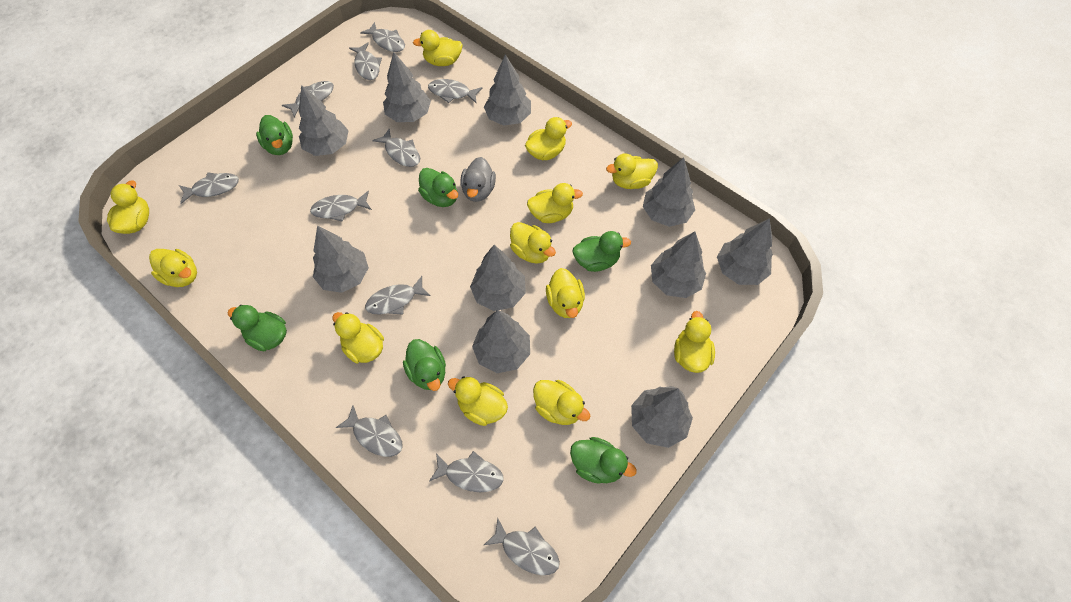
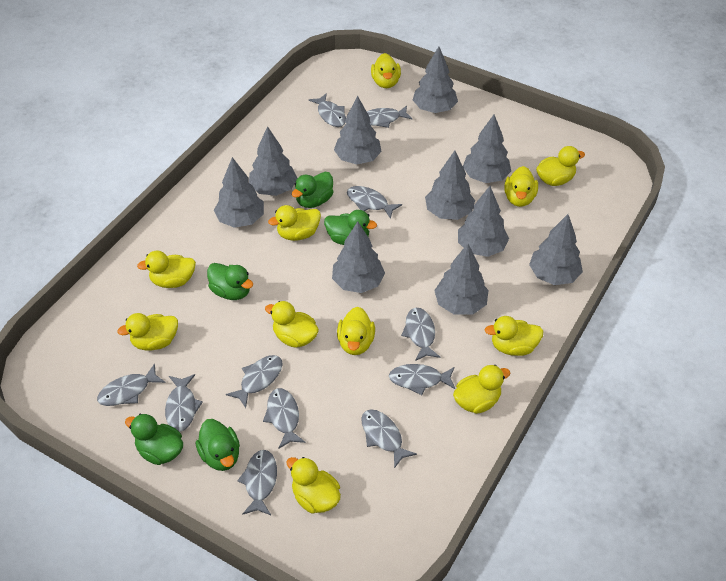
green duck: [227,305,287,351] [256,115,293,155] [403,339,446,391] [418,168,458,207] [570,437,637,484] [573,231,631,272] = 6 -> [125,414,183,465] [195,419,240,471] [207,263,253,300] [292,172,334,208] [324,210,377,245] = 5
grey duck: [460,157,496,202] = 1 -> none = 0
yellow duck: [107,180,149,234] [149,249,197,287] [332,312,384,363] [413,30,463,66] [448,377,508,426] [510,222,556,264] [525,117,572,160] [527,183,583,223] [533,380,590,425] [546,268,585,318] [606,153,658,189] [674,311,715,373] = 12 -> [117,313,178,350] [137,251,196,288] [265,301,319,348] [268,205,321,241] [286,457,341,514] [337,307,375,355] [371,53,401,88] [453,365,510,414] [484,316,543,356] [504,166,538,207] [536,146,585,186] = 11

